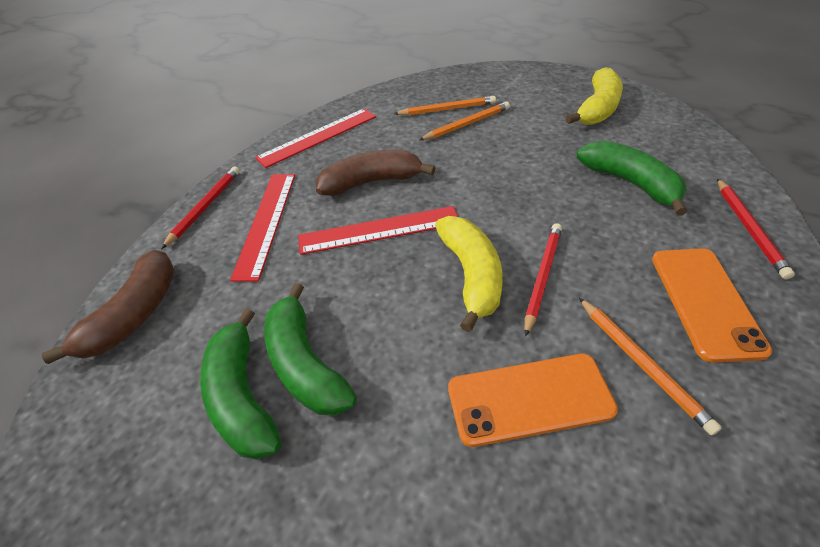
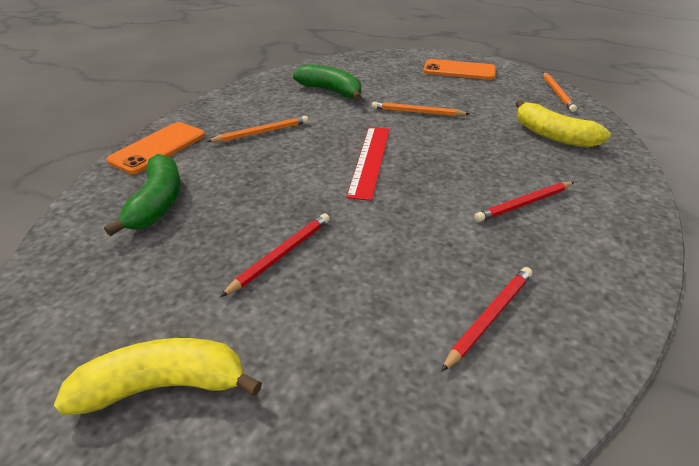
brown banana: [42,250,175,364] [316,150,435,196] = 2 -> none = 0
green banana: [200,308,281,460] [264,283,357,416] [576,140,687,216] = 3 -> [104,154,181,236] [293,64,362,100] = 2
red ruler: [230,174,295,281] [255,108,376,168] [298,206,458,255] = 3 -> [346,127,390,201] = 1

